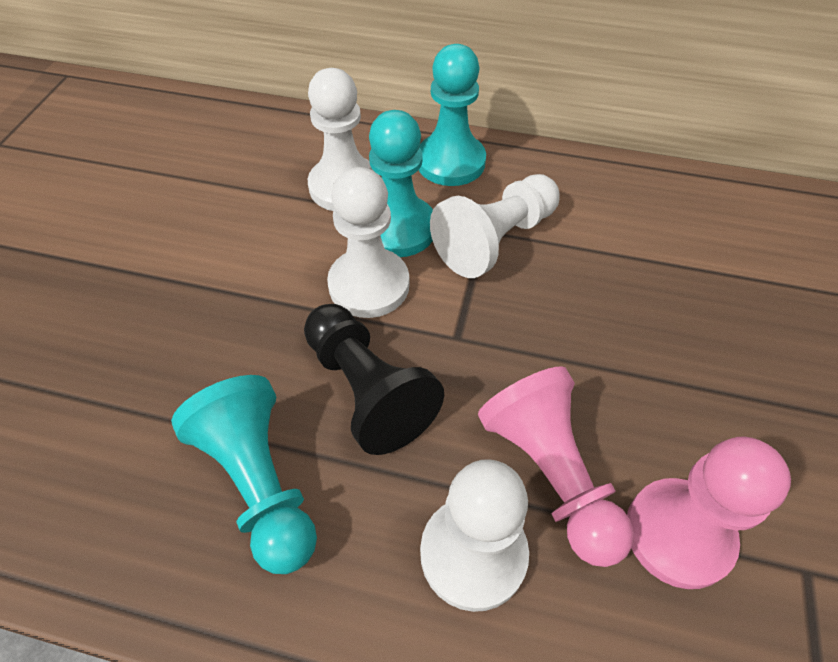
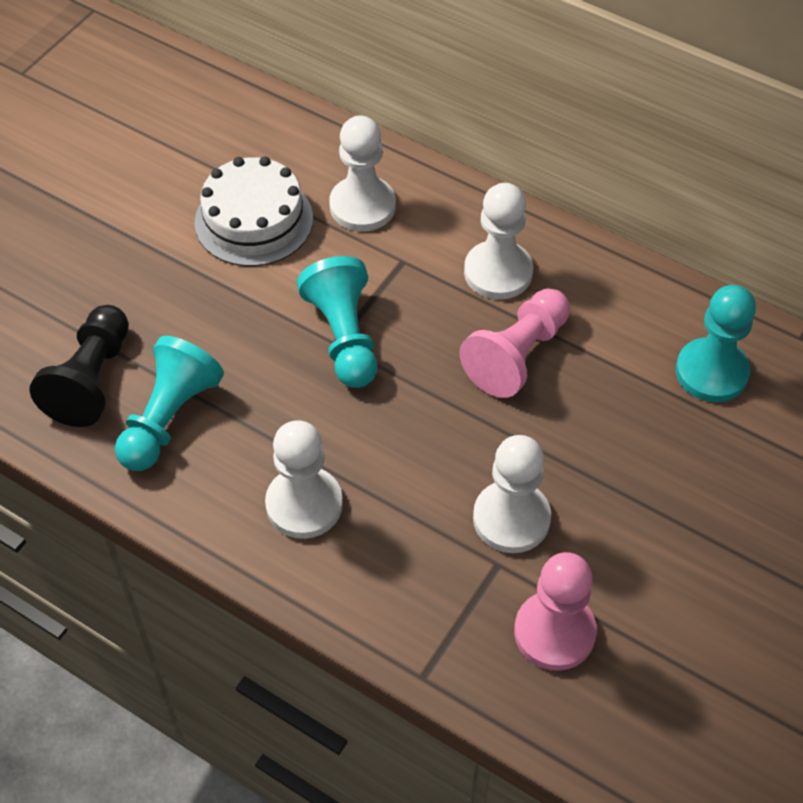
white cake: none = 0 -> [195,156,313,266] = 1

